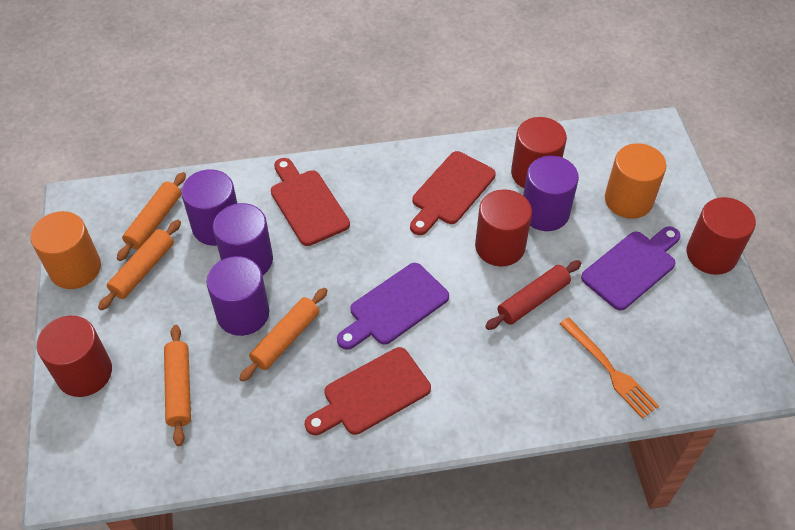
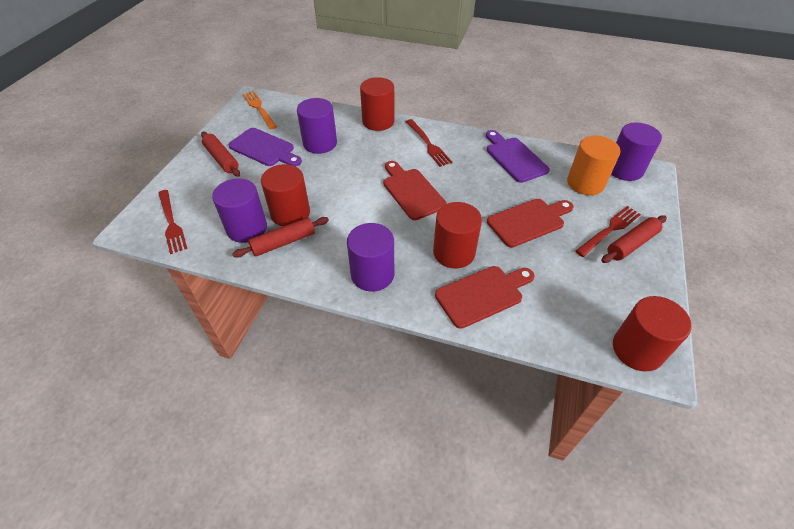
orange cylinder: [30,211,101,289] [605,143,667,219] = 2 -> [567,136,620,195] = 1
orange rolling pin: [98,220,181,310] [117,172,186,261] [164,325,191,446] [239,288,328,382] = 4 -> none = 0
red fork: none = 0 -> [159,190,187,254] [406,119,452,167] [575,206,641,257] = 3
red rolling pin: [485,260,582,330] = 1 -> [201,132,240,177] [232,217,329,258] [601,215,667,263] = 3

